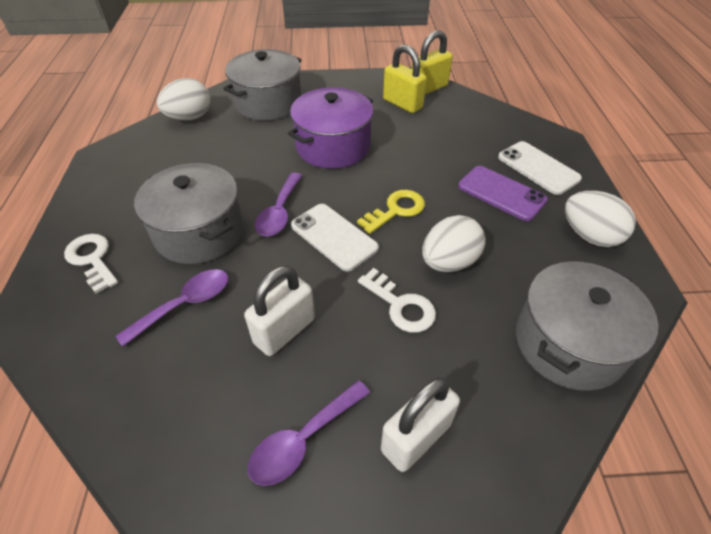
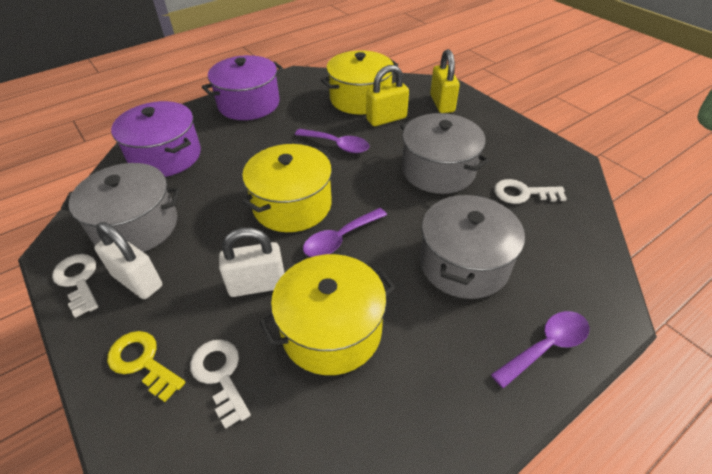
purple phone: [458,166,548,221] = 1 -> none = 0
purple pot: [288,88,374,169] = 1 -> [111,101,201,177] [202,55,284,120] = 2
white egg: [157,78,210,120] [422,215,486,272] [565,191,636,247] = 3 -> none = 0
white key: [64,234,118,294] [358,268,436,333] = 2 -> [52,254,98,318] [190,339,251,429] [494,179,567,204] = 3
white phone: [291,204,379,272] [498,141,582,195] = 2 -> none = 0
yellow pot: none = 0 -> [242,144,332,232] [260,254,395,375] [321,50,398,115] = 3

